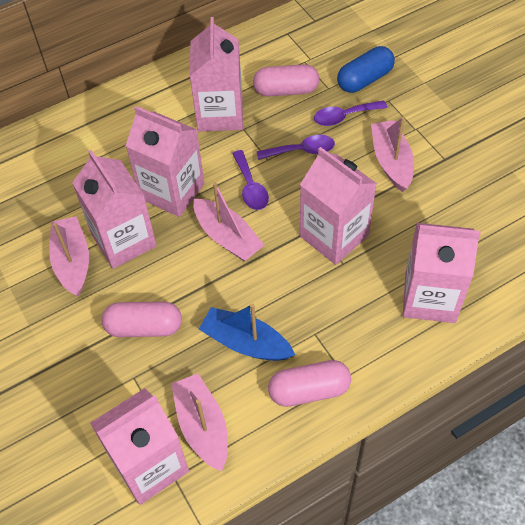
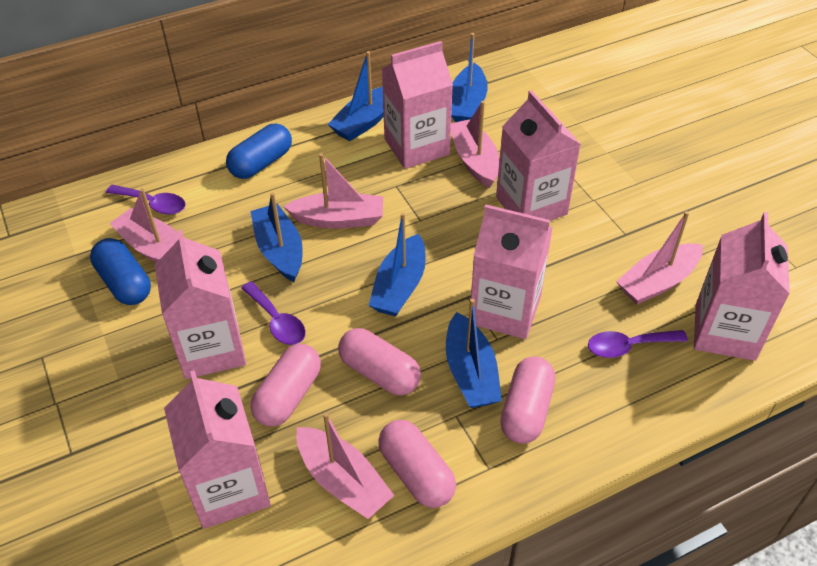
blue boat: [199,304,295,361] = 1 -> [251,192,303,282] [327,51,384,141] [369,213,426,317] [446,299,502,408] [451,33,487,122] = 5
blue capsule: [337,46,395,93] = 1 -> [90,238,151,305] [226,124,292,179] = 2
pink boat: [49,216,89,296] [171,373,228,471] [193,182,265,261] [371,117,414,192] = 4 -> [109,188,179,263] [283,153,383,229] [296,412,395,519] [451,101,499,188] [616,211,703,305] = 5
pink capsule: [102,302,182,337] [253,64,319,96] [268,360,351,407] = 3 -> [251,344,321,427] [338,328,421,395] [378,420,456,508] [500,356,555,444] = 4

